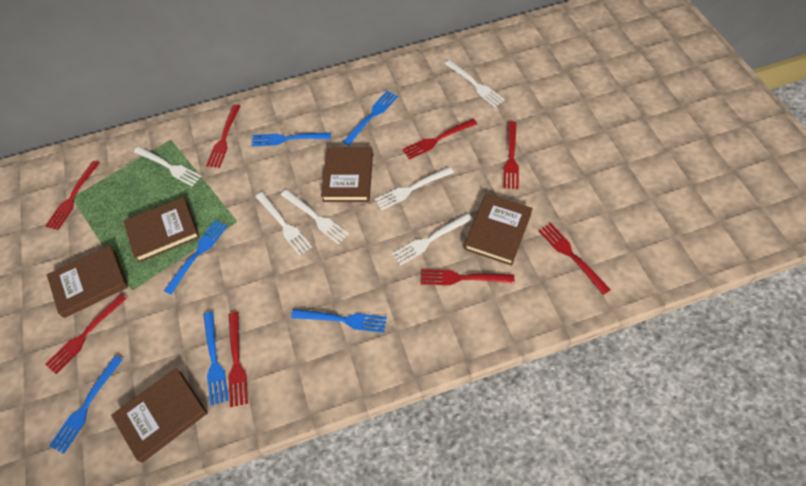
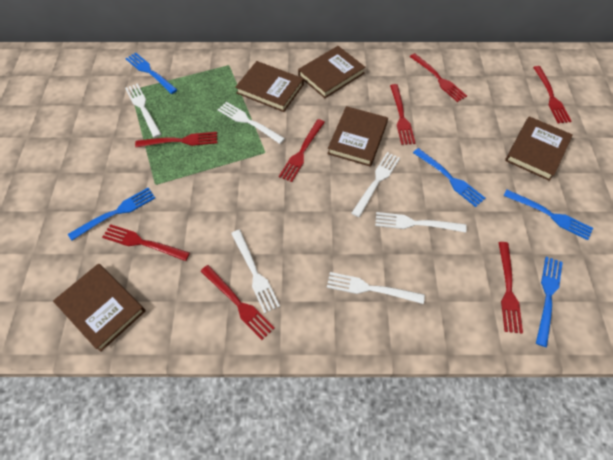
blue fork: [49,356,123,454] [164,220,227,295] [203,312,228,406] [251,133,331,147] [291,309,387,333] [343,91,398,145] = 6 -> [68,188,155,241] [125,52,177,94] [413,148,485,207] [503,190,593,240] [536,257,563,347] = 5

